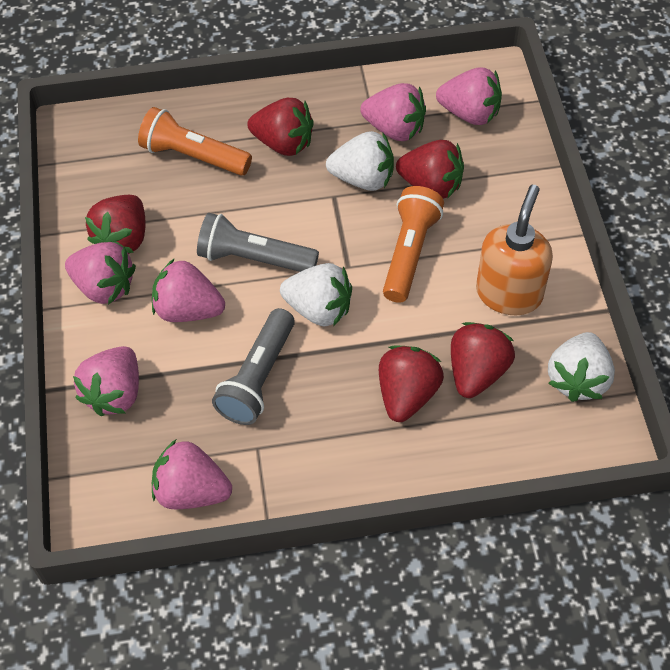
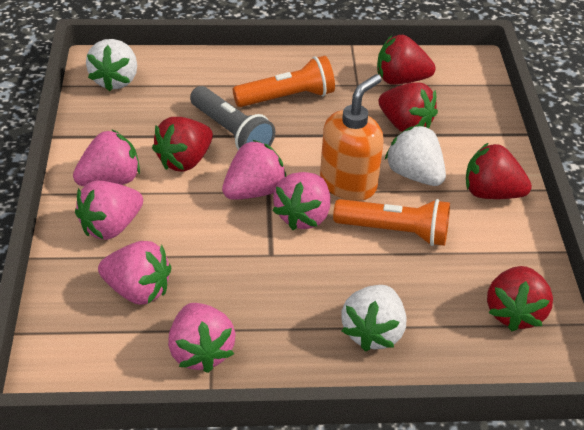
grey flashlight: [197,213,319,272] [212,308,295,425] = 2 -> [190,86,275,150] = 1

